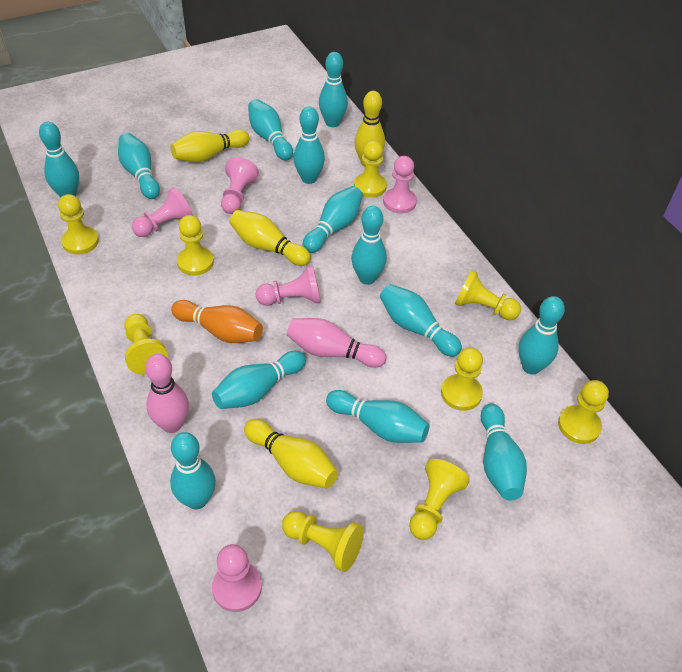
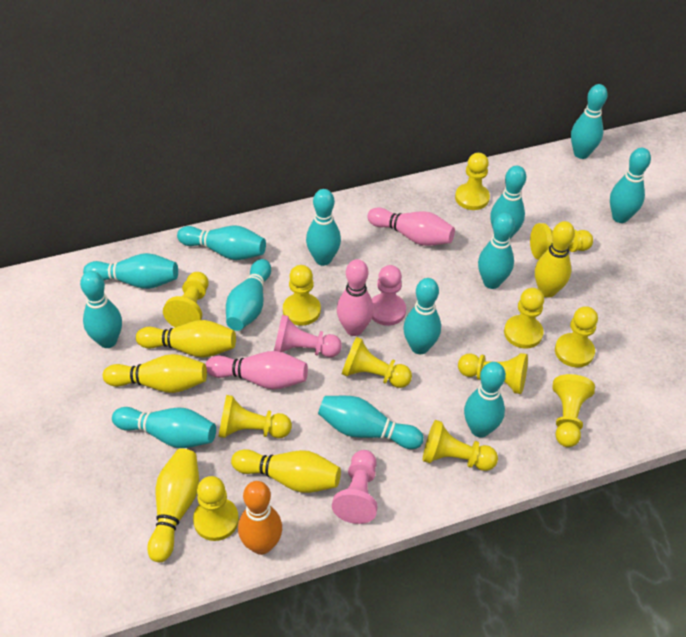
pink bowling pin: [145,354,189,433] [287,318,386,368] = 2 -> [205,351,308,390] [337,259,374,336] [367,207,455,246] = 3
pink pawn: [132,187,193,237] [212,544,262,612] [221,157,259,214] [256,265,321,306] [383,156,417,213] = 5 -> [274,315,342,357] [332,450,378,524] [372,265,406,326] = 3
yellow bowling pin: [170,129,250,162] [229,210,311,266] [244,419,338,489] [355,91,385,167] = 4 -> [103,354,207,393] [136,320,236,358] [147,449,199,562] [231,449,341,493] [535,221,575,298] = 5
yellow pawn: [58,194,99,255] [124,314,168,375] [177,215,214,276] [282,511,364,572] [354,140,387,198] [409,459,470,540] [441,347,483,411] [455,270,521,320] [558,380,609,444] = 9 -> [163,272,209,327] [193,476,239,541] [219,395,292,438] [283,265,321,326] [342,337,412,388] [423,420,498,471] [455,153,490,210] [458,353,528,394] [504,288,544,349] [530,223,593,260] [552,374,595,447] [555,306,598,368] = 12

